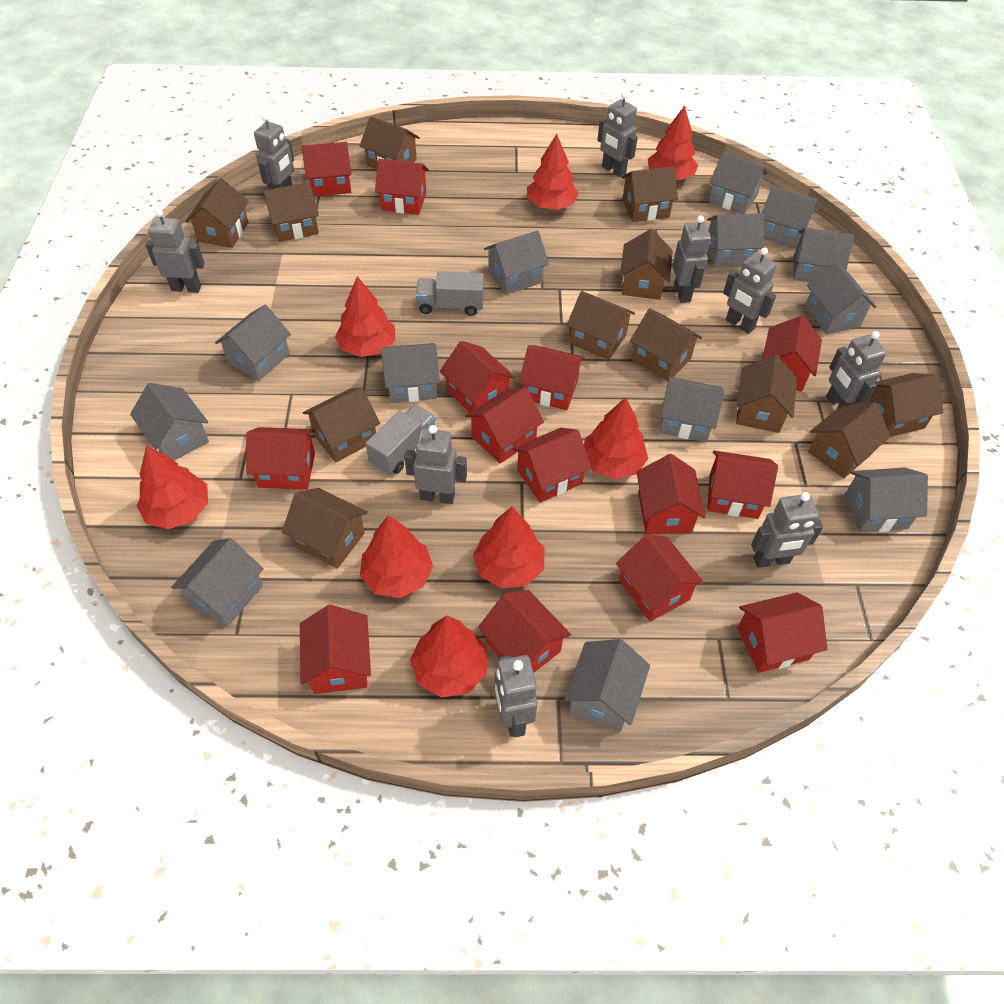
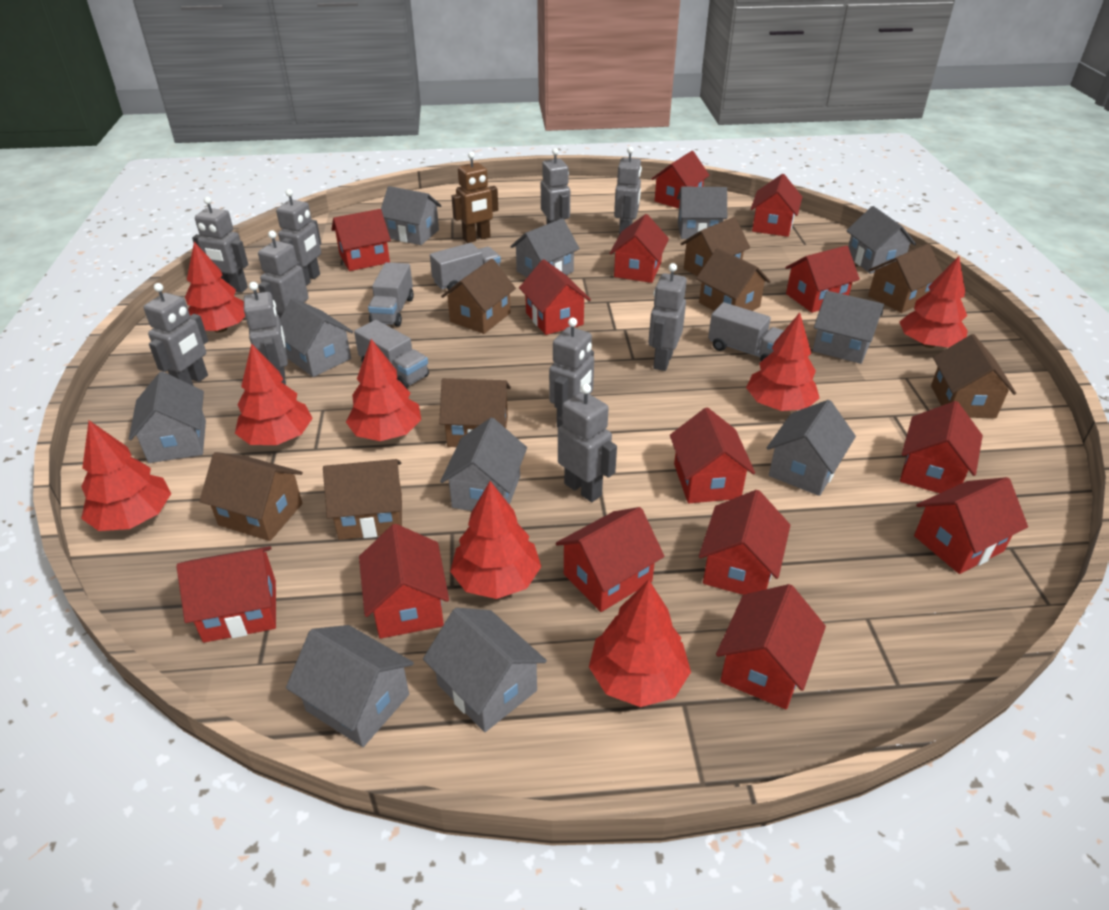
brown house: [185,178,249,248] [263,182,319,242] [282,488,368,569] [303,387,380,462] [360,116,420,169] [567,291,635,360] [620,229,673,300] [622,166,678,222] [630,308,702,381] [736,355,797,433] [808,402,891,478] [868,373,943,437] = 12 -> [199,452,303,541] [323,459,402,540] [439,378,511,447] [441,259,516,334] [681,217,750,276] [696,248,771,311] [868,244,942,313] [931,334,1016,418] = 8
brown robot: none = 0 -> [452,152,498,243] = 1
grey house: [130,383,209,460] [171,538,264,627] [215,305,291,381] [381,343,440,403] [484,230,549,295] [564,639,650,732] [659,377,725,442] [707,213,764,267] [709,152,767,214] [762,186,818,248] [793,228,854,282] [805,262,876,335] [845,467,928,533] = 13 -> [129,371,206,463] [280,298,353,377] [286,625,414,747] [381,186,441,245] [423,608,547,732] [440,418,527,511] [510,218,580,277] [677,187,727,239] [767,400,856,496] [813,291,884,364] [846,206,916,274] = 11
grey robot: [146,209,205,293] [254,114,294,190] [404,425,467,504] [494,655,538,737] [597,92,638,177] [673,215,711,303] [723,247,777,334] [751,492,823,568] [826,331,887,408] = 9 -> [143,283,208,386] [192,197,248,293] [244,282,288,385] [258,230,308,318] [276,189,321,286] [541,148,570,225] [549,318,594,427] [558,384,617,502] [614,147,642,235] [648,263,687,371] = 10
grey truck: [366,405,436,474] [416,271,484,316] = 2 -> [354,320,429,388] [368,262,414,327] [430,243,501,291] [708,302,784,362] = 4

